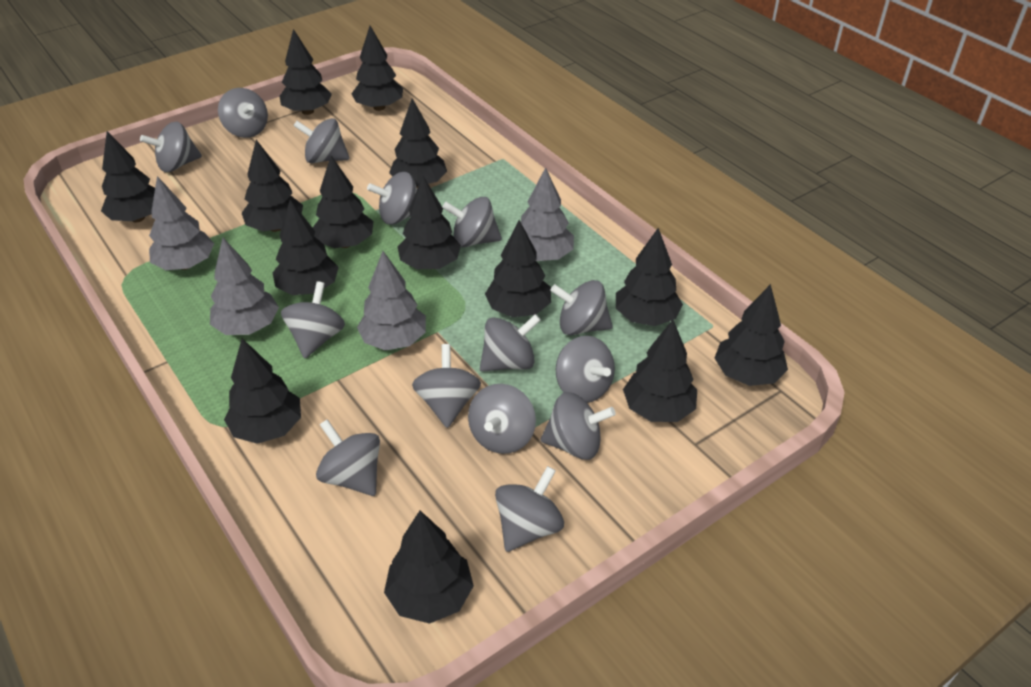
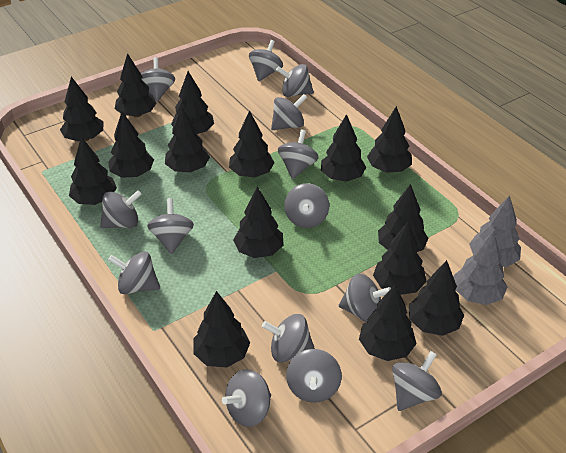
black tree: [101,131,155,222] [224,339,301,444] [242,140,303,232] [273,200,339,295] [280,29,332,115] [313,156,374,248] [351,26,403,111] [384,511,474,624] [389,98,447,188] [398,176,461,269] [485,220,551,317] [616,228,683,326] [623,320,697,422] [715,284,788,386] = 14 -> [60,77,104,141] [69,137,117,205] [108,111,154,178] [115,53,157,117] [165,106,210,172] [171,71,214,134] [193,291,250,368] [229,110,275,177] [233,187,283,258] [321,114,366,181] [359,284,416,361] [367,106,412,173] [373,222,427,295] [378,184,428,252] [409,260,464,336] = 15
grey tree: [149,176,214,270] [210,238,279,335] [357,251,426,351] [521,167,574,261] = 4 -> [454,231,507,305] [469,195,521,267] = 2

